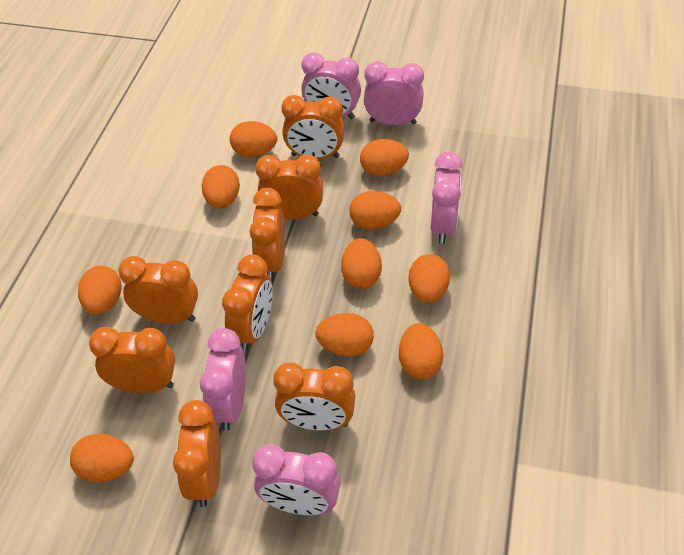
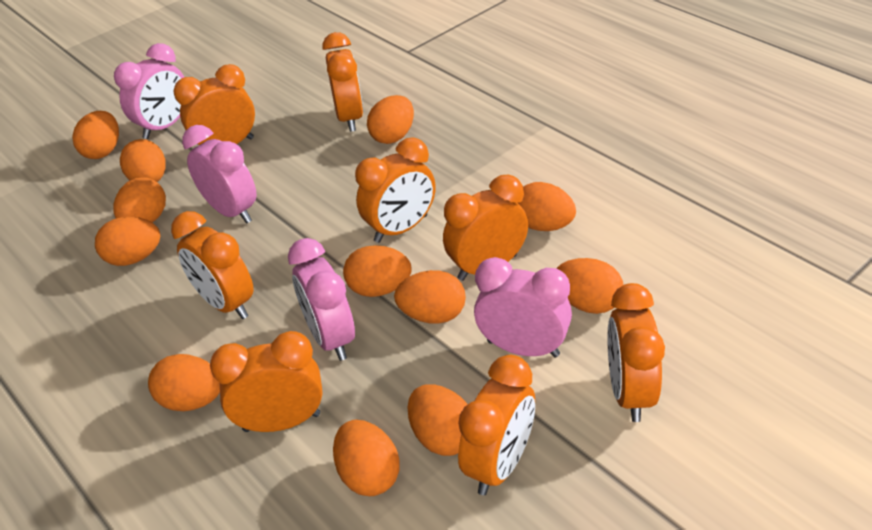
orange egg: [70,434,134,483] [78,266,121,315] [202,165,240,208] [230,121,277,157] [315,313,374,357] [341,238,382,289] [349,191,401,230] [360,139,409,176] [399,323,443,380] [408,254,450,303] = 10 -> [72,111,119,159] [95,217,161,266] [114,177,166,222] [120,139,166,182] [148,354,220,411] [333,420,400,496] [343,245,412,297] [367,95,414,144] [394,270,466,324] [408,384,468,456] [518,182,576,231] [556,258,623,314] = 12
pink clock: [200,328,246,431] [252,444,341,515] [301,52,361,119] [364,61,424,125] [431,152,462,244] = 5 -> [114,43,184,139] [182,125,256,224] [288,238,355,361] [474,257,572,357] = 4

